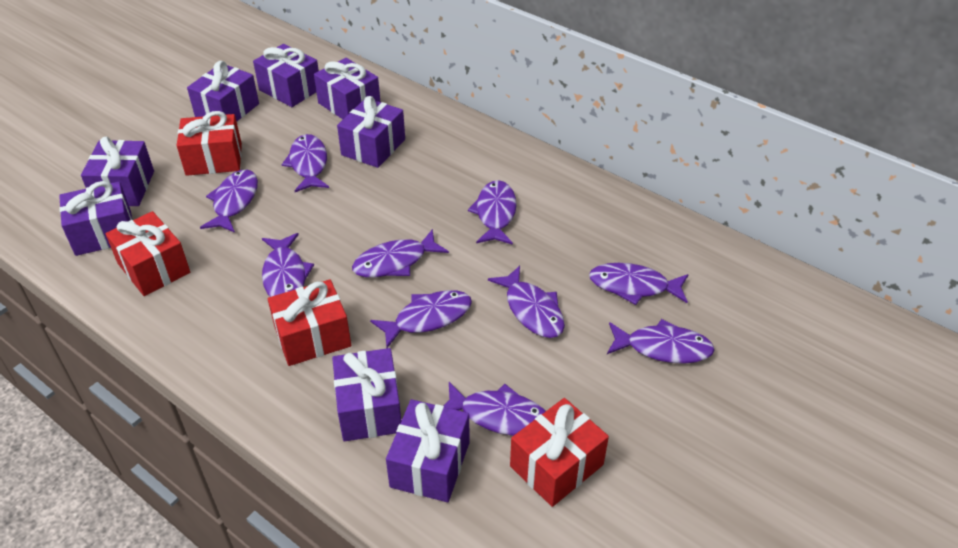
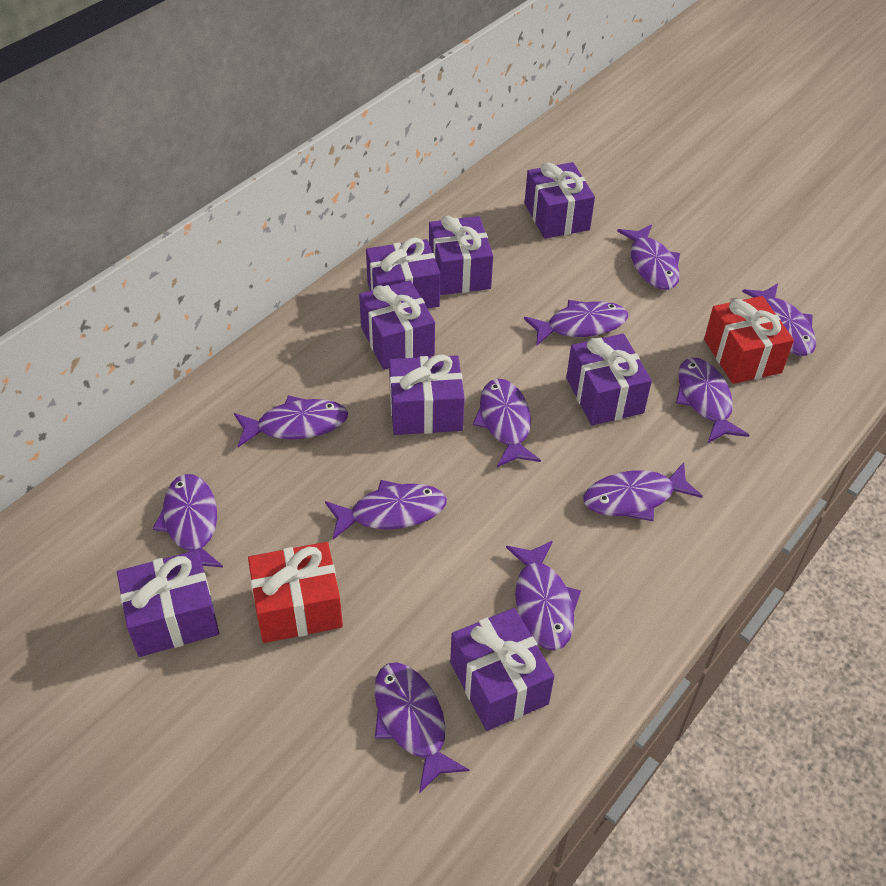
purple fish: [200,169,258,233] [262,233,314,297] [281,134,329,192] [352,229,449,278] [370,290,472,348] [444,382,546,436] [468,180,517,245] [488,265,565,338] [589,263,689,305] [607,319,715,364] = 10 -> [153,474,223,567] [234,395,348,447] [325,480,447,540] [374,662,469,793] [473,379,541,467] [506,541,581,651] [524,300,628,346] [583,462,703,521] [617,224,680,290] [676,358,749,443] [742,283,816,356] = 11
red gift: [105,211,190,296] [177,111,242,176] [268,279,351,366] [510,398,609,507] = 4 -> [248,542,343,643] [704,296,794,384] = 2

